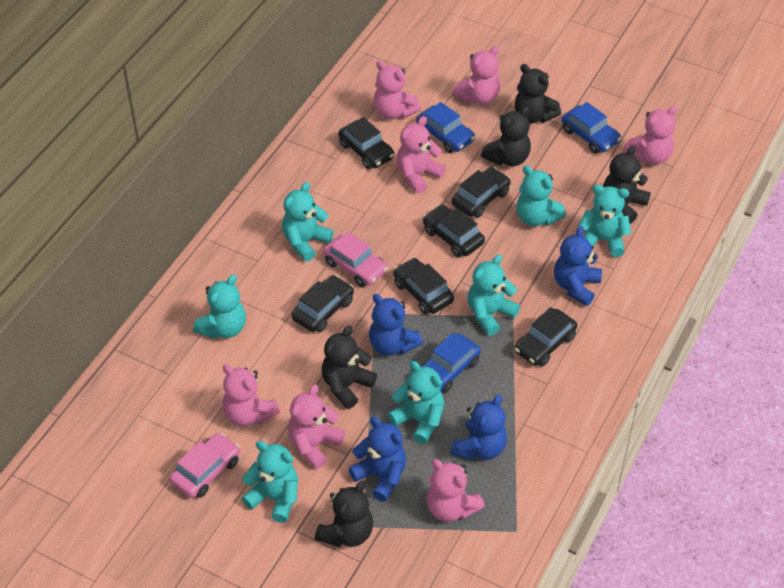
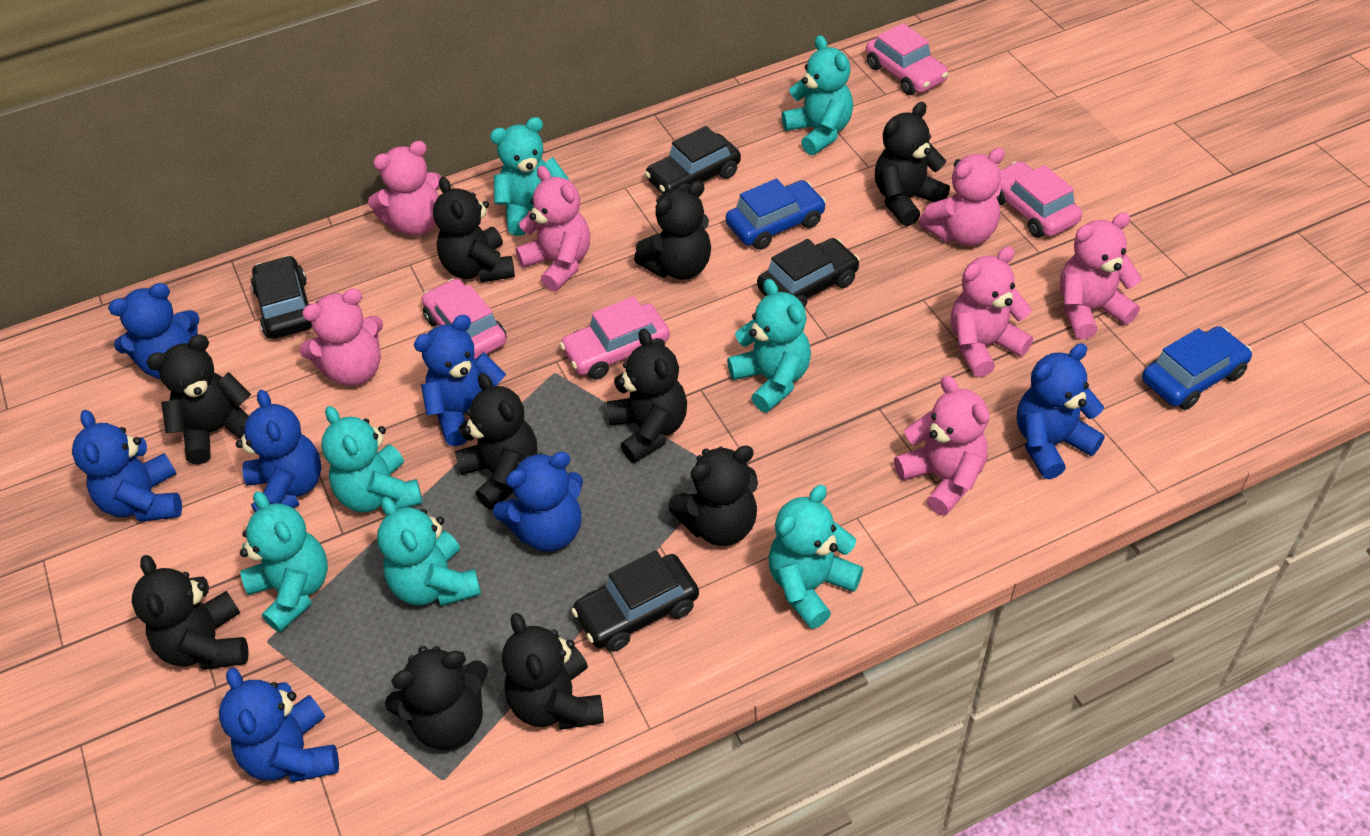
black car: [292,275,354,332] [338,117,394,169] [393,258,454,314] [423,205,485,257] [451,167,511,218] [514,307,577,367] = 6 -> [251,255,312,339] [571,550,699,652] [645,126,741,194] [757,238,860,308] = 4
black teddy bear: [315,481,373,547] [322,326,377,409] [481,106,531,166] [514,64,561,123] [603,145,651,224] = 5 -> [132,555,249,670] [147,334,251,465] [385,646,488,750] [433,177,515,282] [455,373,537,510] [502,613,604,730] [607,328,687,463] [634,181,711,280] [668,446,758,546] [875,102,950,226] = 10
blue car: [416,102,475,153] [420,332,481,393] [561,102,621,154] = 3 -> [726,179,826,250] [1142,326,1252,410] = 2
blue teddy bear: [349,417,406,501] [369,294,423,356] [451,395,507,461] [554,226,602,306] = 4 -> [72,410,182,522] [108,283,200,379] [219,667,339,782] [236,390,321,512] [414,315,506,446] [493,452,583,552] [1017,343,1105,479] = 7
pink car: [170,432,240,498] [323,232,388,287] = 2 -> [422,278,507,359] [560,296,670,380] [866,23,949,95] [997,161,1082,238] = 4

